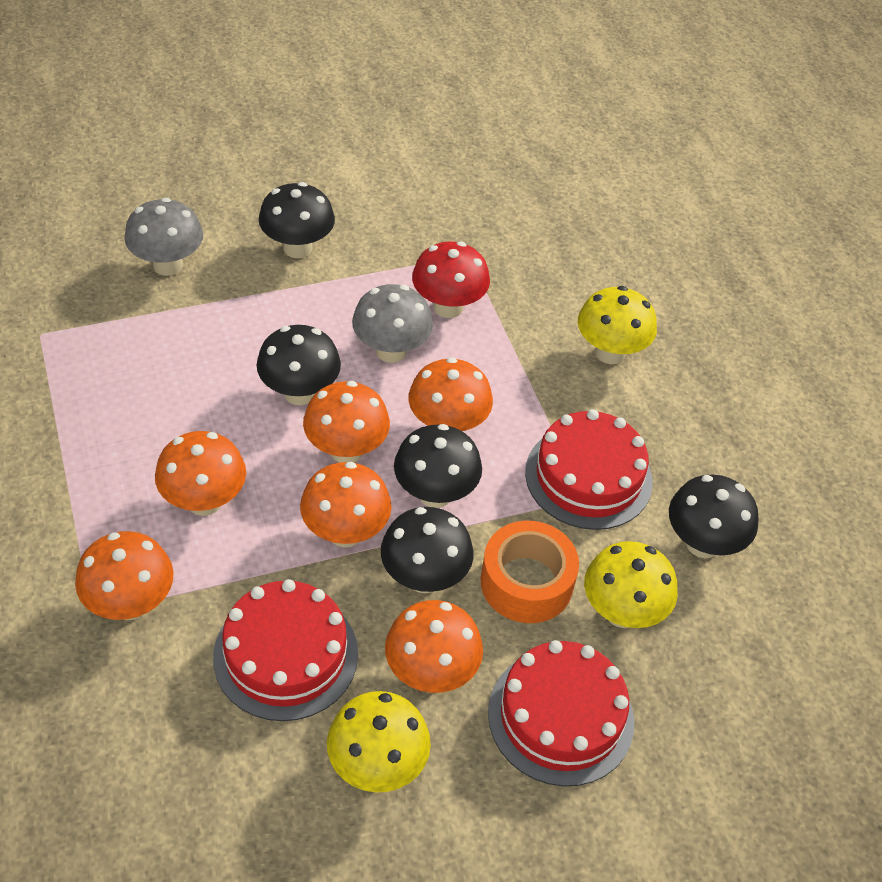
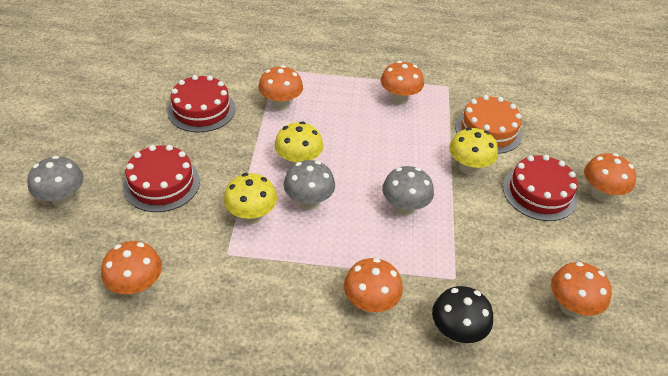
black mushroom: [257,325,341,405] [259,182,335,258] [381,507,474,594] [394,424,482,508] [669,475,759,559] = 5 -> [432,286,493,343] = 1
grey mushroom: [124,198,203,276] [352,284,433,363] = 2 -> [27,156,84,208] [284,160,335,210] [382,166,434,216] = 3
orange cake: none = 0 -> [455,95,523,154] = 1
orange tape: [481,521,579,623] = 1 -> none = 0
red mushroom: [412,242,490,318] = 1 -> none = 0

